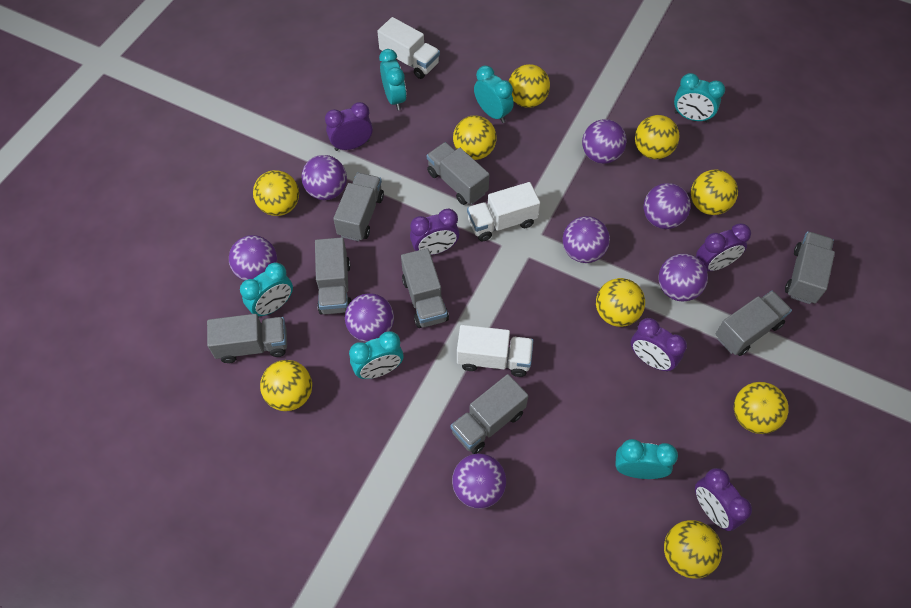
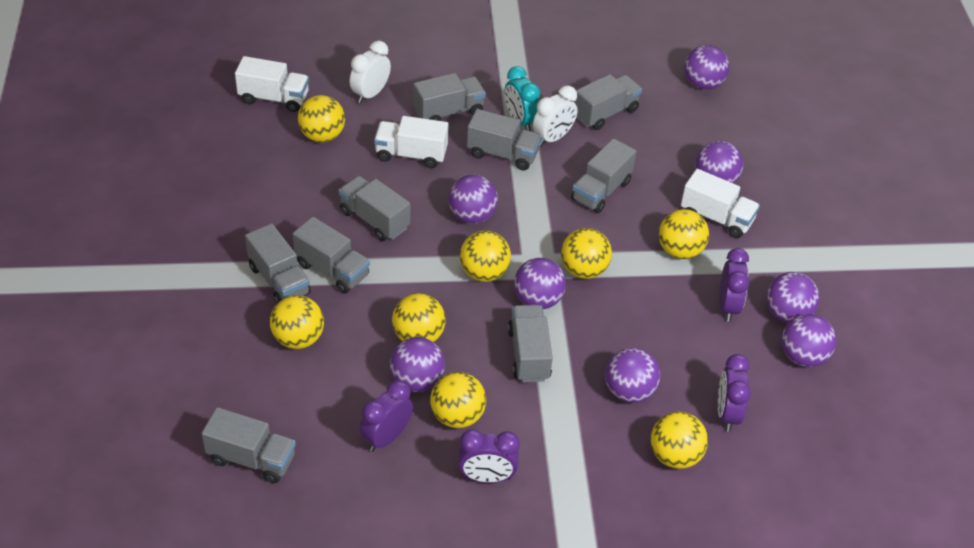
grey truck: [207,314,287,363] [315,237,351,314] [333,173,384,241] [401,248,449,328] [427,142,489,205] [450,374,528,454] [716,291,792,356] [785,231,835,304] = 8 -> [202,407,296,483] [245,223,311,304] [293,217,370,294] [339,176,410,241] [413,73,486,121] [467,109,541,170] [508,305,553,382] [571,138,637,213] [574,74,642,130] = 9
purple clock: [325,102,373,151] [410,209,459,255] [631,318,687,372] [695,468,752,531] [696,223,751,271] = 5 -> [359,380,413,452] [458,429,520,483] [718,354,751,432] [719,248,750,322] = 4
turquoise clock: [240,262,293,318] [349,331,403,379] [379,49,407,110] [474,66,514,123] [615,439,678,479] [674,73,725,123] = 6 -> [505,66,540,131] = 1
white clock: none = 0 -> [350,40,391,103] [533,85,578,146] = 2
yellow ball: [253,170,299,216] [260,360,312,411] [453,115,497,160] [509,64,550,108] [596,278,645,327] [635,115,680,159] [664,520,722,578] [691,170,738,215] [734,382,789,434] = 9 -> [270,295,324,349] [298,95,345,142] [392,293,445,342] [430,372,486,428] [460,230,511,282] [561,228,612,279] [651,412,708,469] [659,209,709,259] = 8

